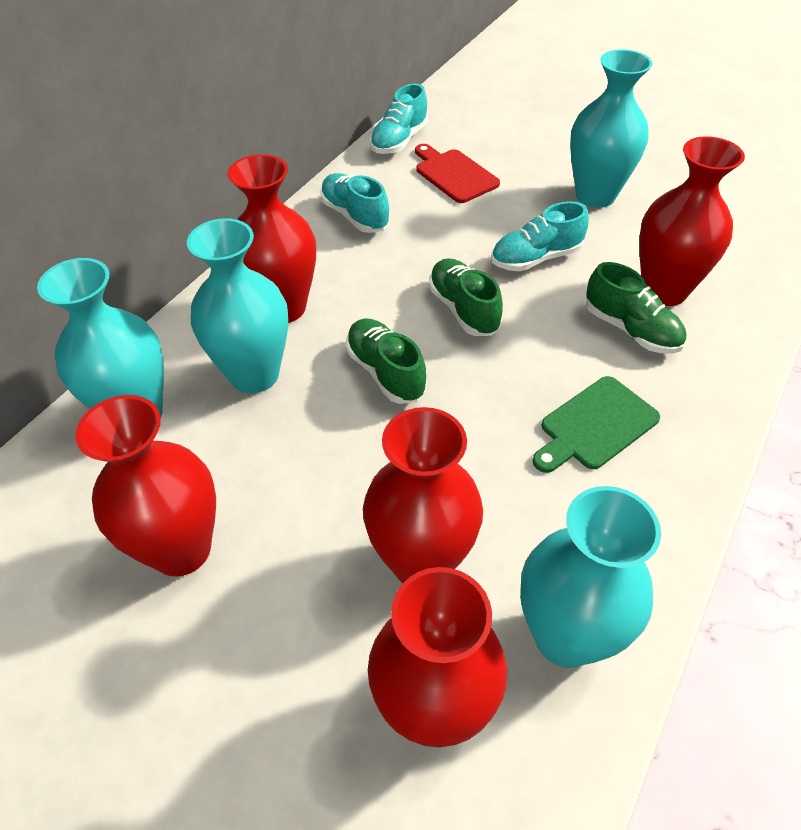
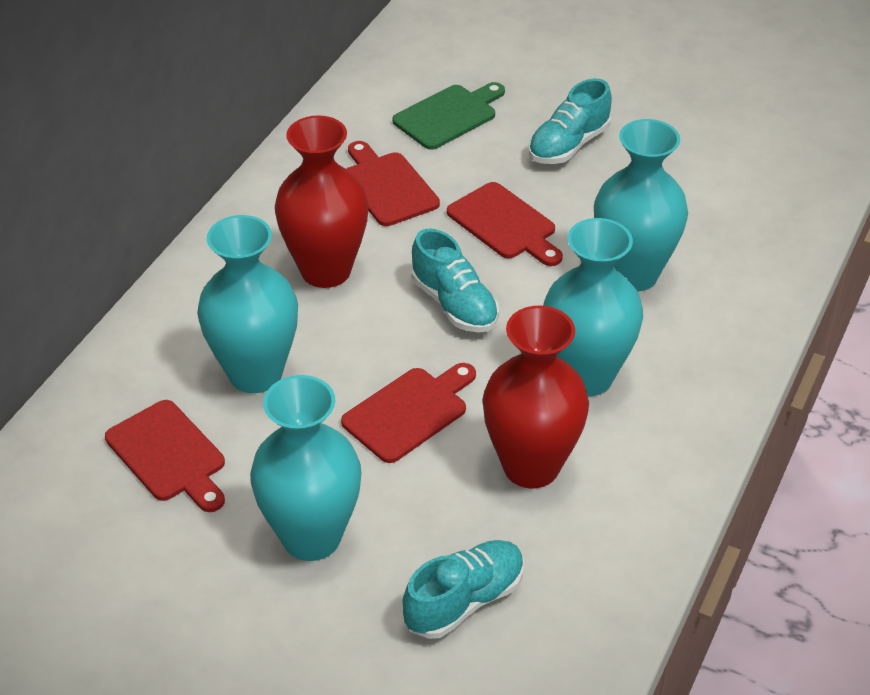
green shoe: [346,318,427,404] [429,258,503,336] [586,262,686,354] = 3 -> none = 0
red cutting board: [415,144,500,203] = 1 -> [105,400,225,512] [341,363,476,463] [346,141,440,226] [447,182,563,266] = 4
red vase: [75,395,216,576] [228,154,316,323] [363,407,483,583] [368,567,507,747] [639,136,745,306] = 5 -> [275,115,369,288] [482,306,589,489] = 2

